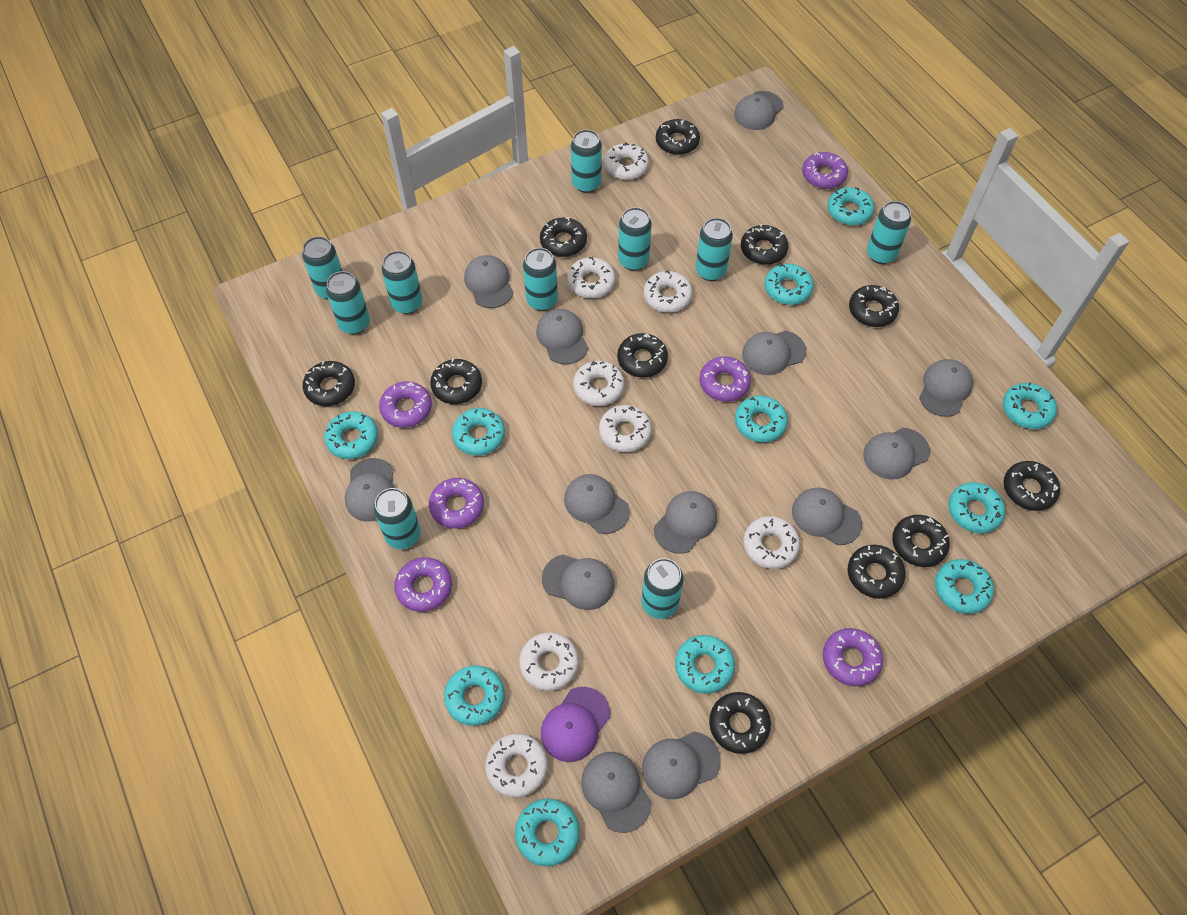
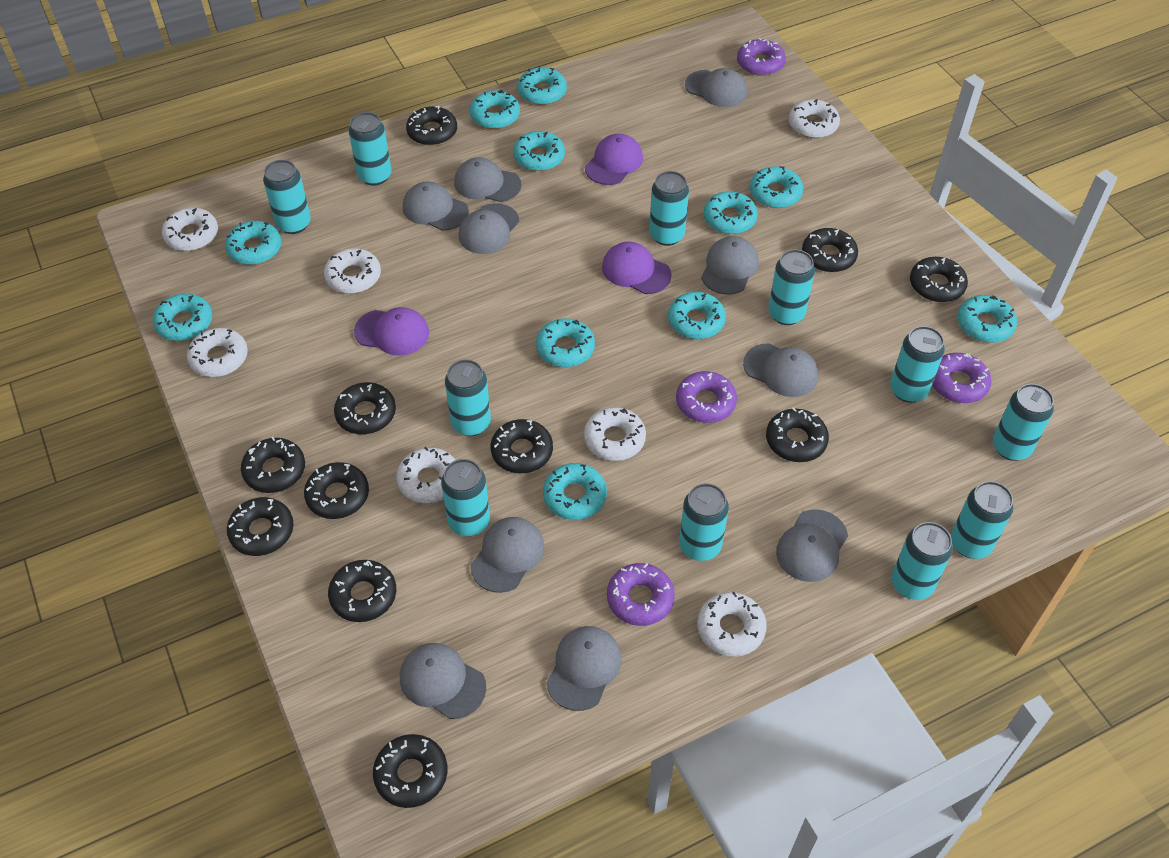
grey cap: [345,458,395,522] [464,255,513,308] [536,309,588,364] [542,554,615,610] [564,474,630,534] [581,752,651,833] [642,732,721,799] [654,491,717,554] [734,91,783,130] [742,331,806,375] [792,488,862,545] [863,428,930,479] [919,359,973,417] = 13 -> [400,643,486,719] [403,181,469,231] [454,157,521,202] [459,203,519,254] [471,517,544,593] [546,626,621,711] [685,68,747,107] [701,236,759,295] [743,343,819,397] [776,509,848,582] = 10
purple cap: [541,687,610,762] = 1 -> [354,307,429,356] [585,134,643,185] [602,241,672,294] = 3
purple donut: [379,381,432,428] [394,557,452,612] [429,478,484,529] [700,357,751,402] [802,152,848,189] [823,628,883,686] = 6 -> [607,563,675,626] [676,371,737,423] [737,38,786,76] [932,353,991,403] = 4
turquoise can: [302,236,342,300] [326,271,370,334] [374,488,421,549] [381,251,423,314] [523,248,558,311] [571,130,602,193] [618,207,652,271] [641,558,684,619] [696,218,733,281] [867,201,911,264] = 10 -> [263,160,311,234] [349,112,391,186] [441,459,490,536] [445,359,491,436] [649,171,689,246] [679,483,729,561] [768,249,815,325] [890,326,945,403] [892,522,953,600] [951,481,1014,559] [993,384,1054,461] = 11
white donut: [485,733,548,797] [519,632,579,691] [567,257,616,298] [573,361,625,406] [599,405,652,452] [604,143,649,180] [644,271,692,313] [743,516,800,569] = 8 -> [162,208,218,251] [187,328,248,377] [324,248,381,294] [396,447,455,503] [584,407,646,461] [697,592,767,657] [789,99,840,138] = 7

